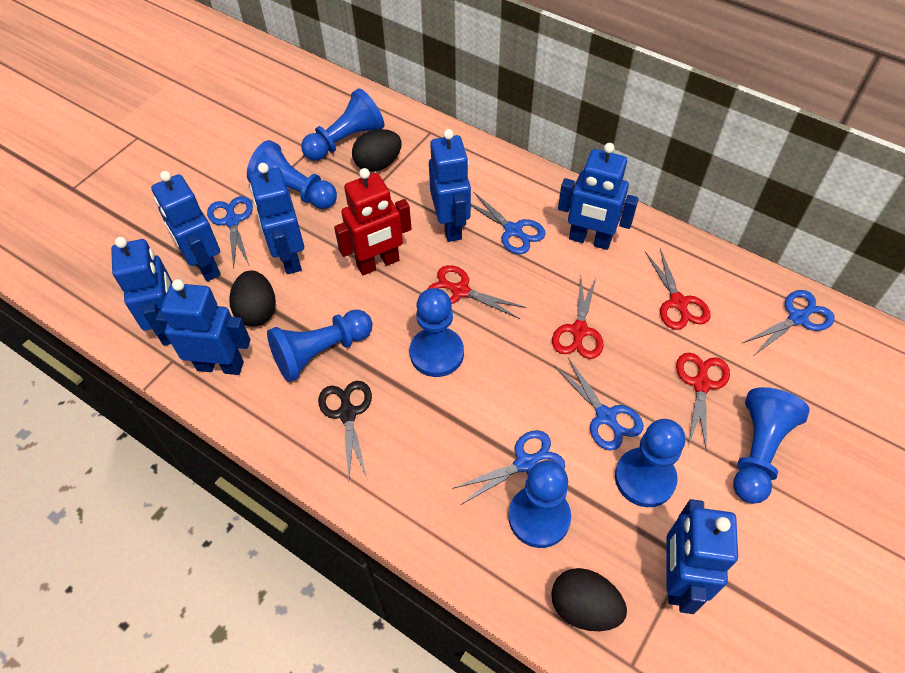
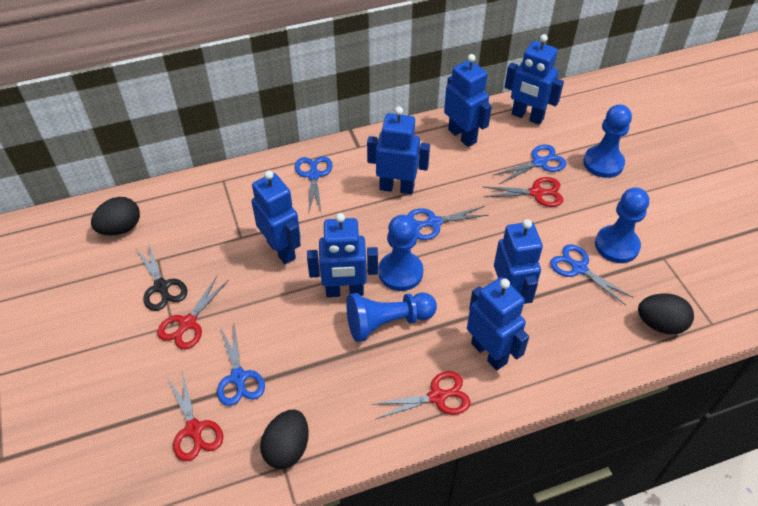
blue pawn: [247,140,337,209] [267,310,372,382] [301,88,384,161] [410,288,464,377] [508,460,571,548] [615,419,685,507] [733,387,810,504] = 7 -> [346,292,437,342] [378,215,423,291] [583,104,632,178] [595,187,649,263] = 4
red robot: [334,168,412,275] = 1 -> none = 0

